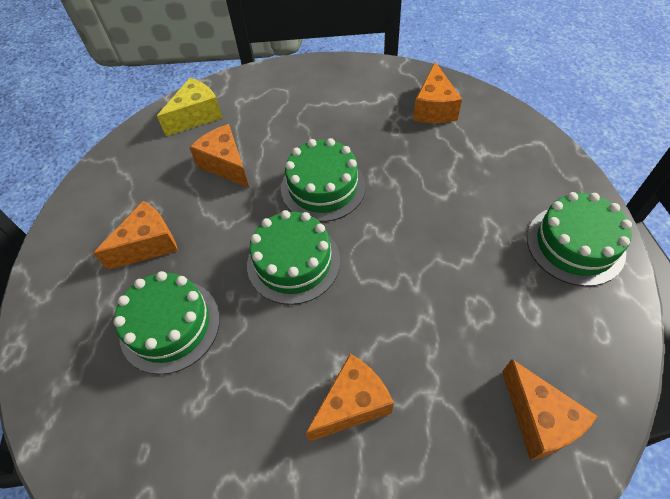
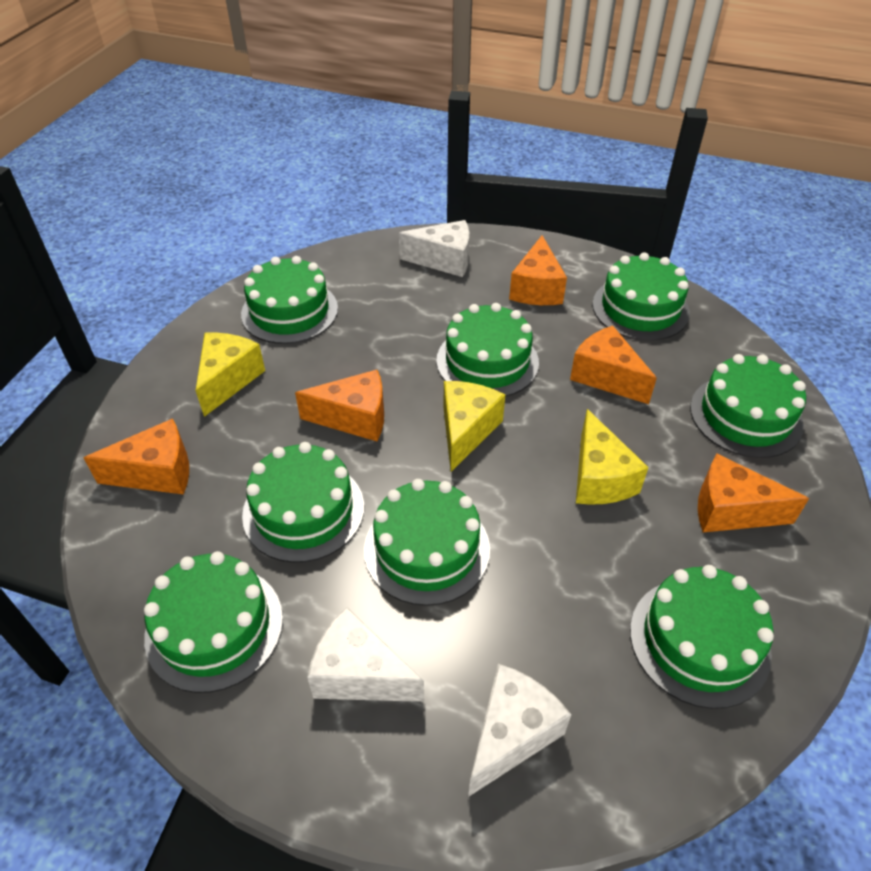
green cake: [114,271,220,375] [247,210,340,305] [281,138,366,222] [527,192,632,286] = 4 -> [144,551,283,693] [241,256,338,344] [242,442,364,563] [364,479,490,606] [436,303,539,397] [592,252,690,341] [630,565,774,709] [690,354,806,458] = 8
white cheese: none = 0 -> [307,607,424,702] [399,220,469,277] [468,664,571,797] = 3
yellow cheese: [157,78,223,136] = 1 -> [195,333,265,417] [443,381,505,472] [576,409,648,505] = 3

